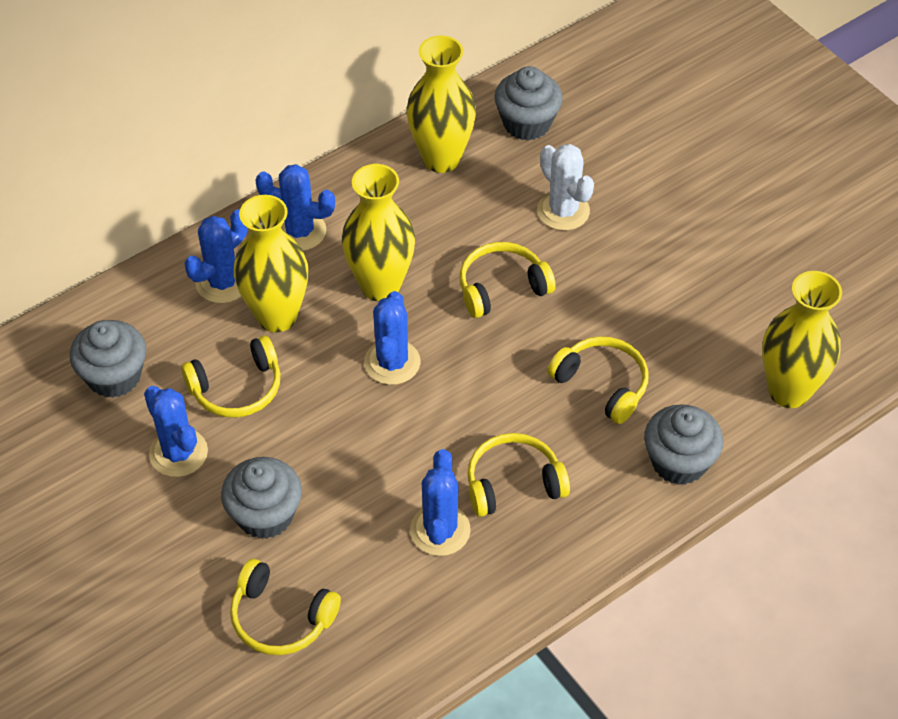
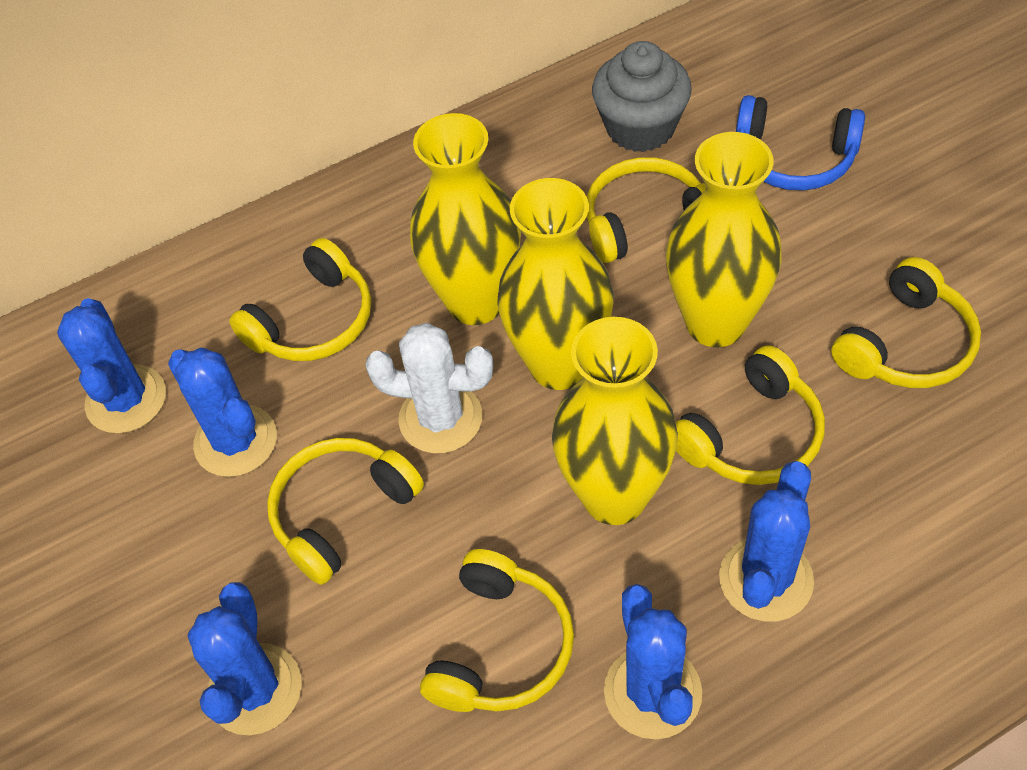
blue headphones: none = 0 -> [736,95,865,191] = 1
grey cupcake: [70,320,146,398] [221,457,302,539] [494,66,563,141] [644,404,723,485] = 4 -> [592,41,692,152] = 1
yellow headphones: [181,335,280,418] [230,559,341,655] [460,242,556,318] [467,433,570,517] [547,336,648,424] = 5 -> [229,238,371,361] [267,438,424,585] [420,549,574,712] [587,157,706,263] [676,345,825,485] [831,257,981,388] = 6

